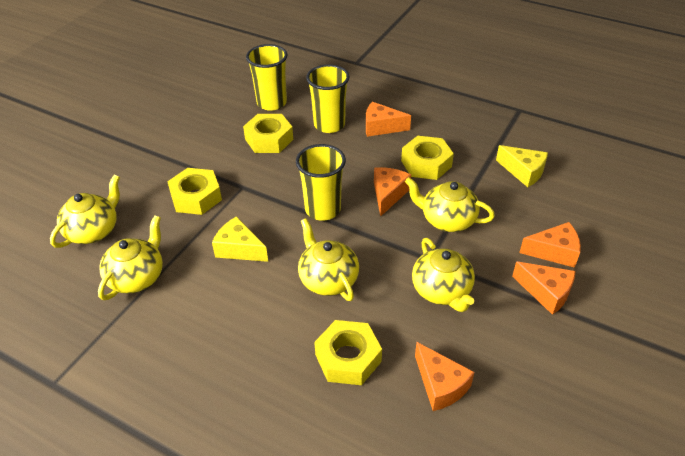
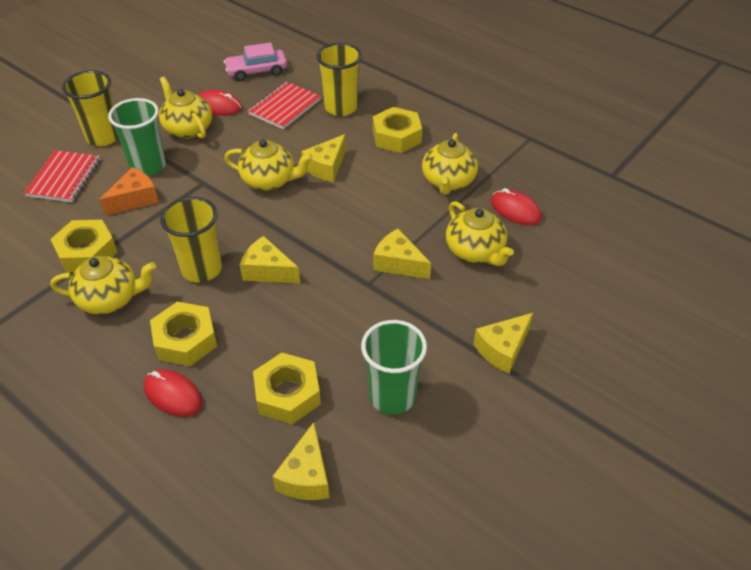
green cup: none = 0 -> [108,98,166,176] [361,320,427,415] = 2
orange cheese: [366,102,411,137] [374,167,411,217] [415,342,474,411] [512,262,575,315] [519,222,581,268] = 5 -> [99,167,159,216] = 1
pink car: none = 0 -> [224,42,287,81] = 1
red mouse: none = 0 -> [144,369,203,417] [198,90,242,116] [491,188,542,225] = 3
red notebook: none = 0 -> [24,150,100,202] [248,82,321,129] = 2
yellow cheese: [212,216,268,262] [496,145,548,187] = 2 -> [240,236,300,283] [272,422,329,500] [301,134,346,182] [373,229,431,279] [473,313,533,373] = 5

